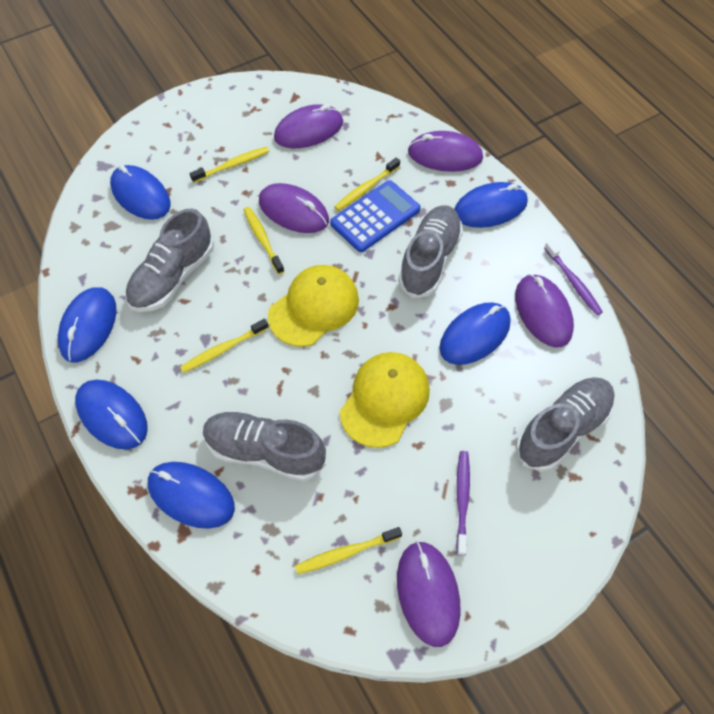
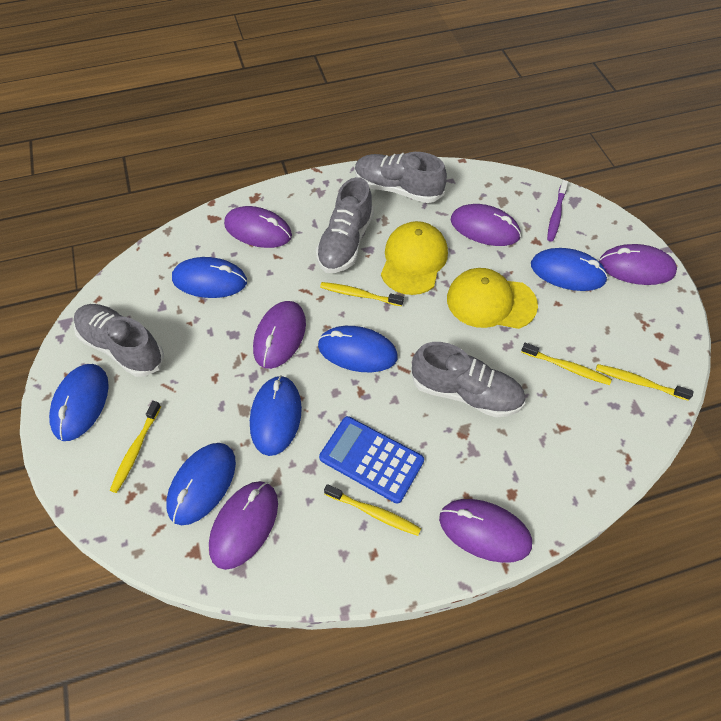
purple mouse: [259,183,329,233] [274,104,343,148] [397,541,461,647] [408,131,483,172] [515,274,574,348] = 5 -> [209,481,278,570] [224,206,292,248] [253,301,306,369] [439,499,532,563] [451,204,521,246] [599,244,677,285] = 6
purple toothbrush: [456,451,470,556] [544,241,603,315] = 2 -> [547,180,568,242] = 1

